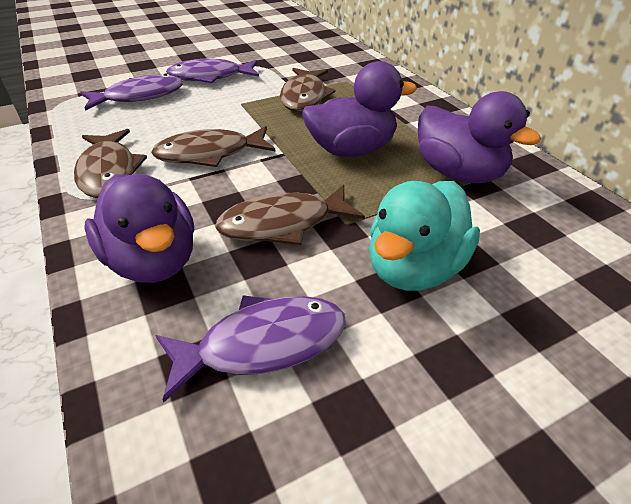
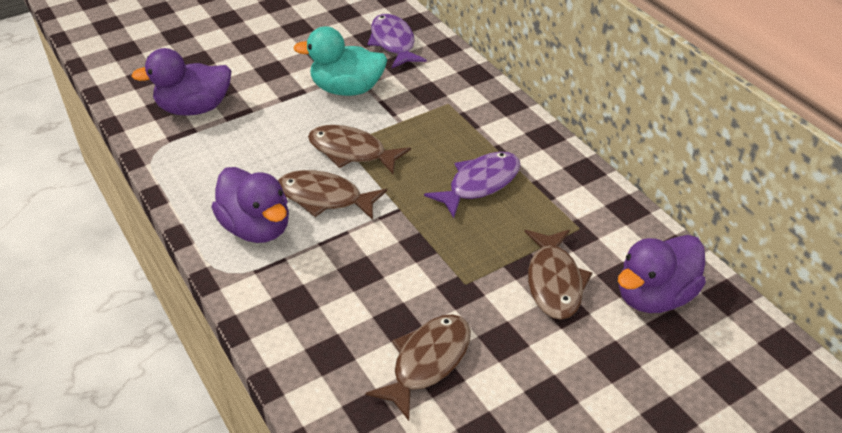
purple fish: [80,73,183,111] [155,295,346,403] [166,59,259,83] = 3 -> [367,14,427,68] [424,152,520,218] = 2

